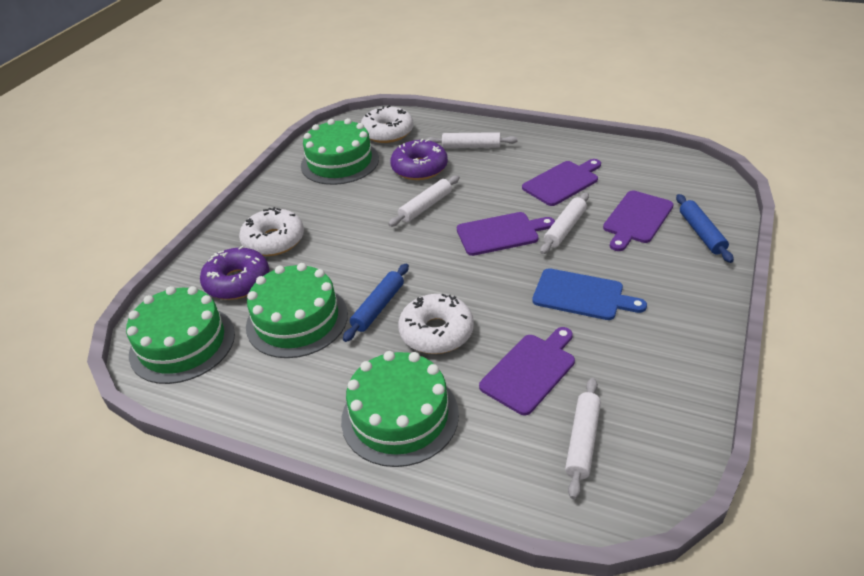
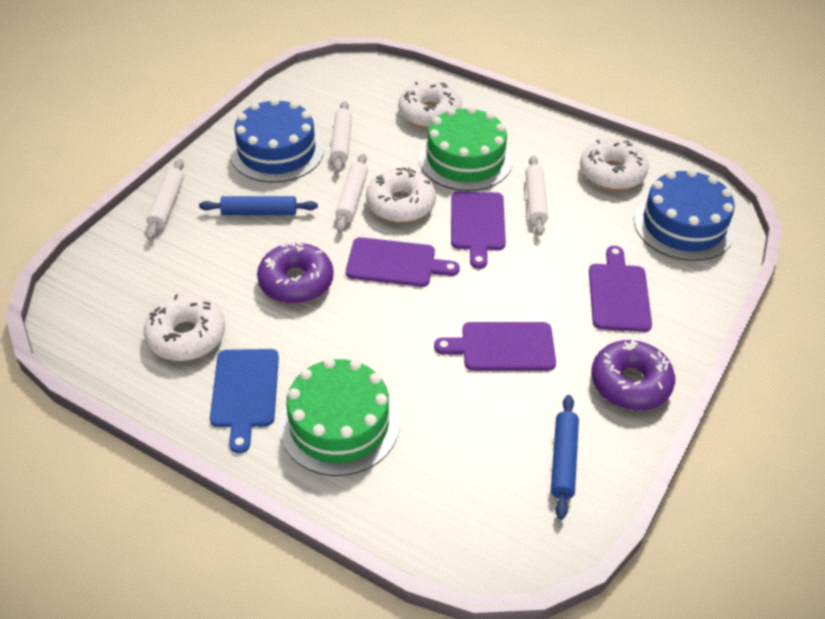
blue cake: none = 0 -> [230,98,324,183] [634,169,735,261] = 2
green cake: [126,286,235,384] [246,263,348,358] [301,118,379,185] [341,351,459,467] = 4 -> [279,358,399,476] [419,106,513,191] = 2
white donut: [239,207,304,256] [361,105,414,143] [398,294,474,354] = 3 -> [144,294,225,361] [366,167,436,223] [398,81,462,128] [580,139,649,190] = 4

